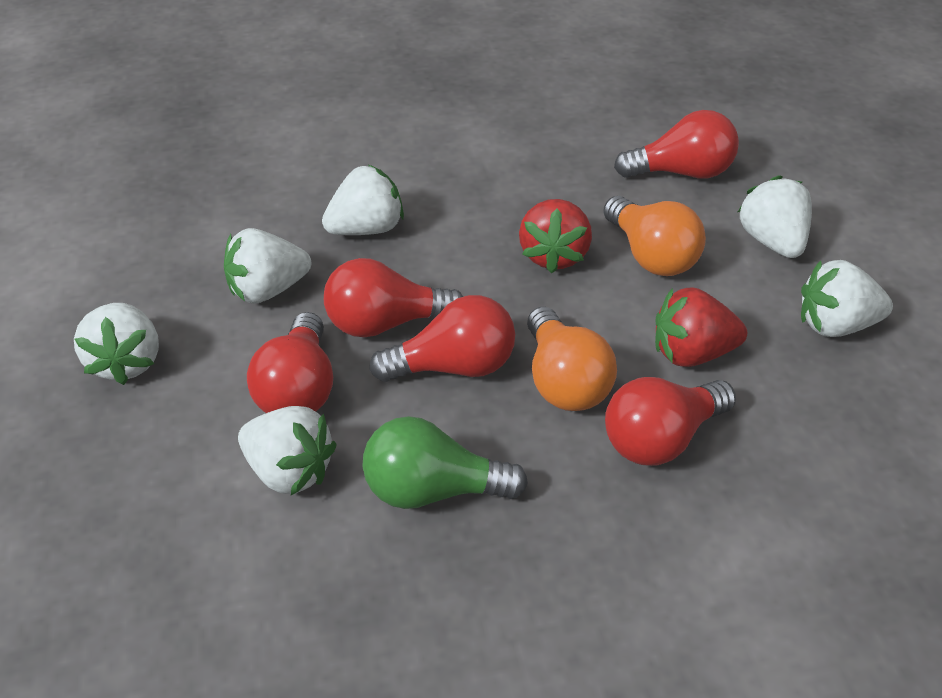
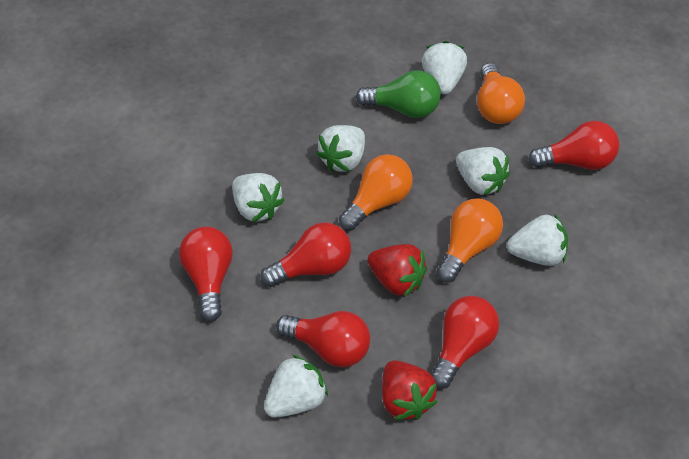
orange light bulb: [527,307,617,411] [603,196,706,276] = 2 -> [339,154,413,231] [436,198,503,283] [477,63,525,124] = 3

